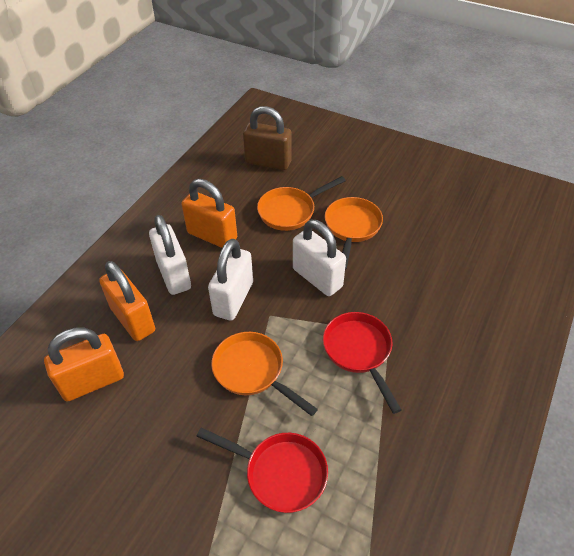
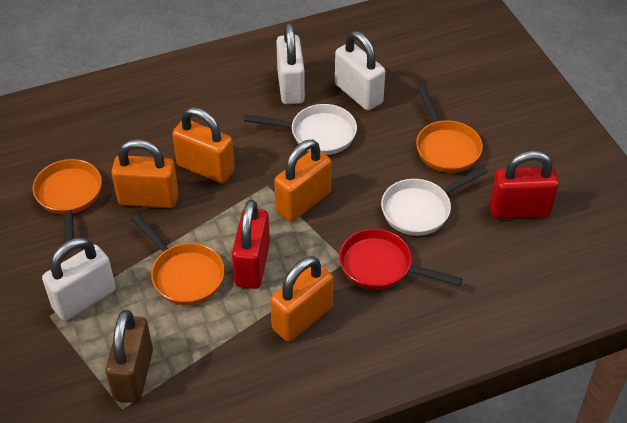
orange padlock: [44,328,124,402] [99,261,155,341] [182,179,237,248] = 3 -> [111,139,178,208] [172,107,235,183] [270,256,333,342] [274,140,331,222] = 4
red padlock: none = 0 -> [232,200,270,289] [490,151,559,219] = 2
red pan: [196,428,328,513] [323,312,401,414] = 2 -> [339,229,462,290] = 1
white pan: none = 0 -> [244,104,357,155] [381,166,488,236] = 2

